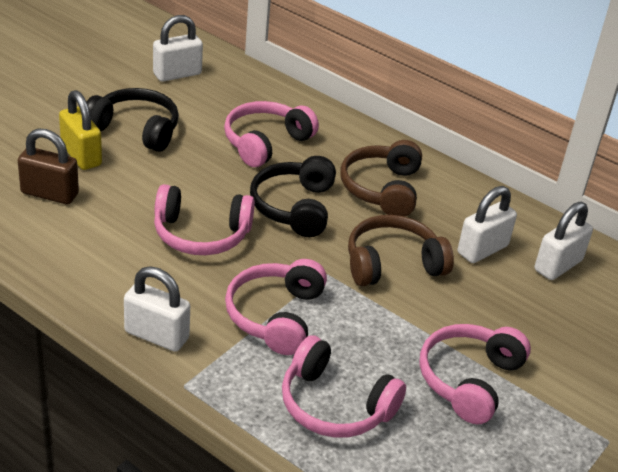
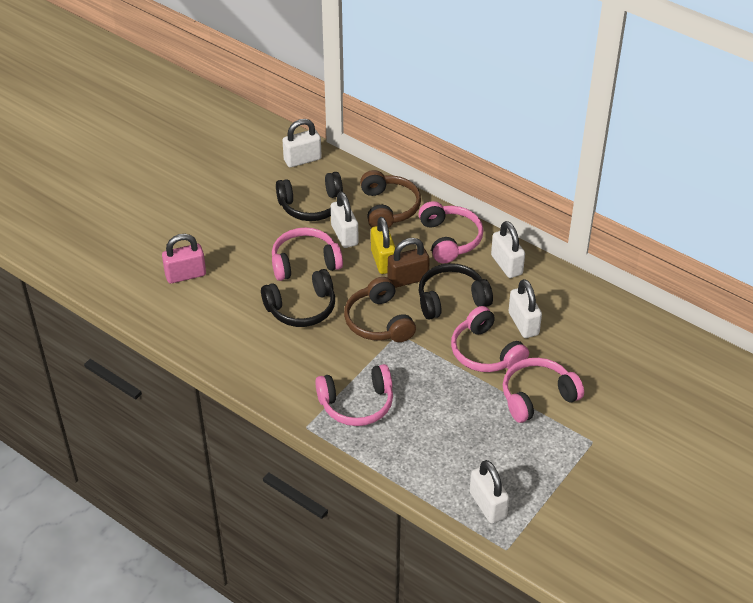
black headphones: [87,88,179,152] [250,156,336,237] = 2 -> [261,269,335,327] [276,172,343,221] [418,263,493,320] = 3
pink padlock: none = 0 -> [162,234,206,284] = 1
white padlock: [124,266,190,352] [153,15,203,82] [458,186,517,263] [535,202,593,280] = 4 -> [282,119,322,167] [331,192,359,248] [470,460,509,524] [491,221,525,278] [508,279,542,338] = 5

